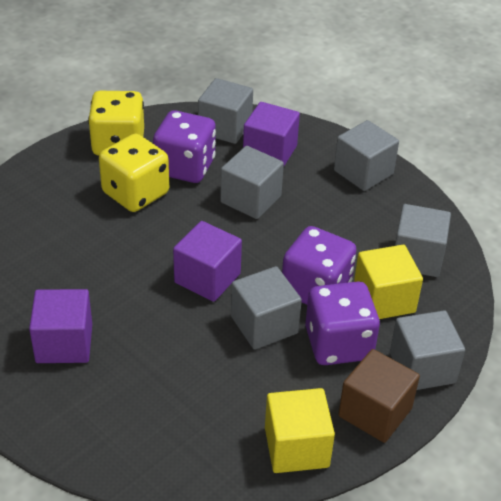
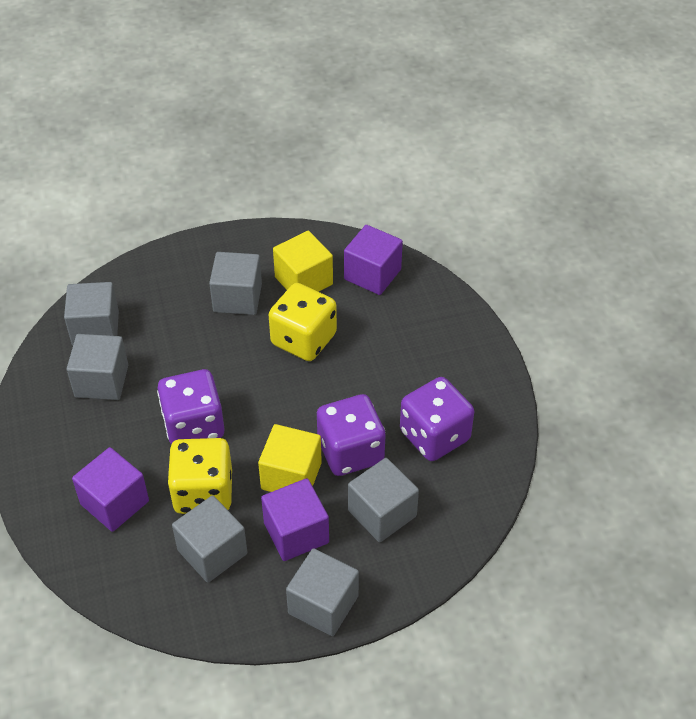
brown cube: [338,349,420,443] = 1 -> none = 0

